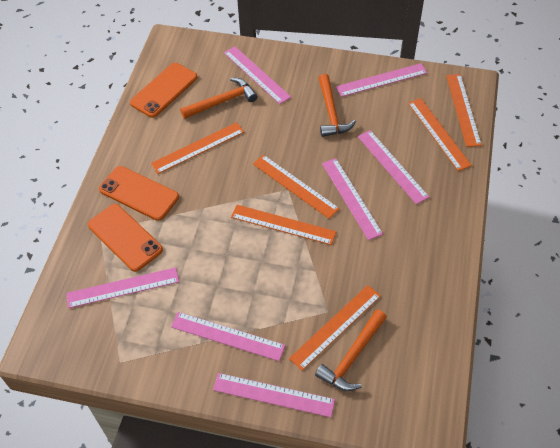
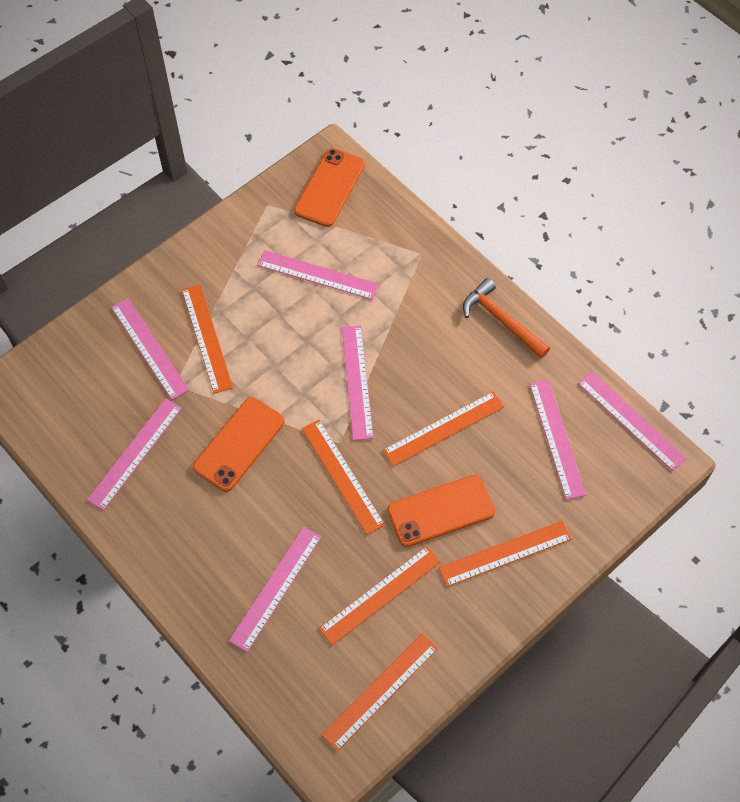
orange hammer: [180,78,257,119] [315,309,387,391] [318,74,356,137] = 3 -> [463,278,550,358] = 1

